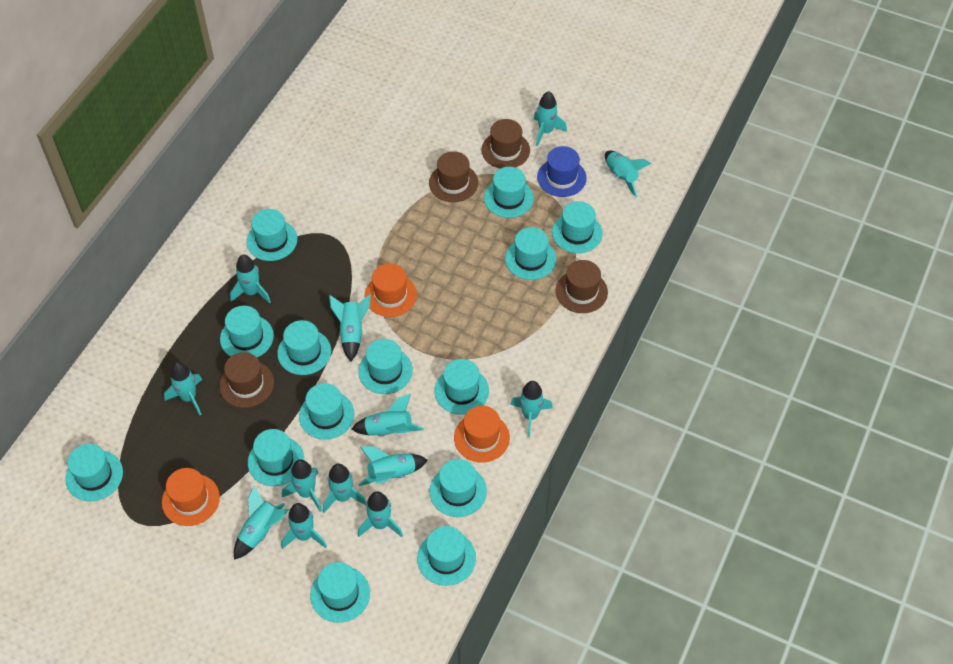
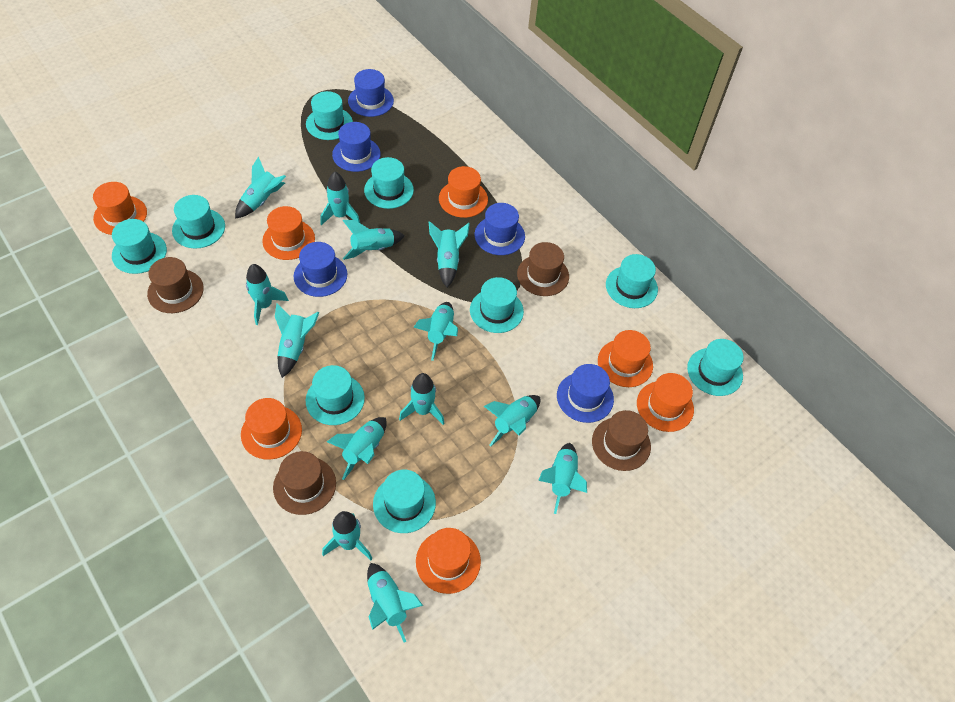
blue hat: [537,146,587,197] = 1 -> [294,242,347,297] [332,122,381,172] [348,69,394,117] [475,203,525,255] [557,364,614,423] = 5
orange hat: [162,468,220,526] [364,263,417,317] [454,406,510,463] = 3 -> [93,182,147,235] [241,398,302,460] [262,206,315,260] [416,528,481,594] [439,166,488,218] [598,330,653,387] [637,373,694,432] = 7
turquoise hat: [65,444,123,501] [220,306,274,357] [246,209,298,261] [248,429,304,486] [277,320,331,375] [299,383,354,440] [310,562,370,623] [358,339,413,394] [417,526,476,586] [430,459,487,517] [434,359,489,415] [484,167,534,218] [505,227,556,280] [552,201,603,253] = 14 -> [112,219,167,274] [172,195,225,248] [306,91,353,140] [306,365,365,425] [364,157,414,209] [373,470,436,533] [470,277,524,333] [606,254,658,308] [687,339,743,396] = 9

